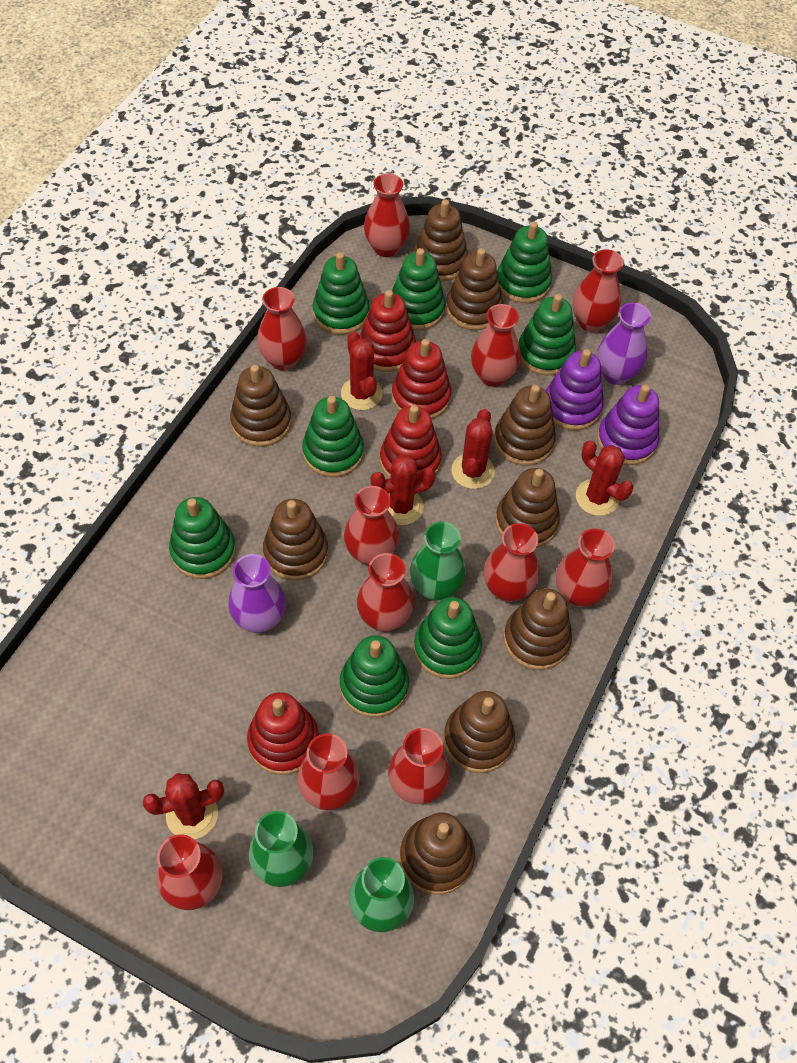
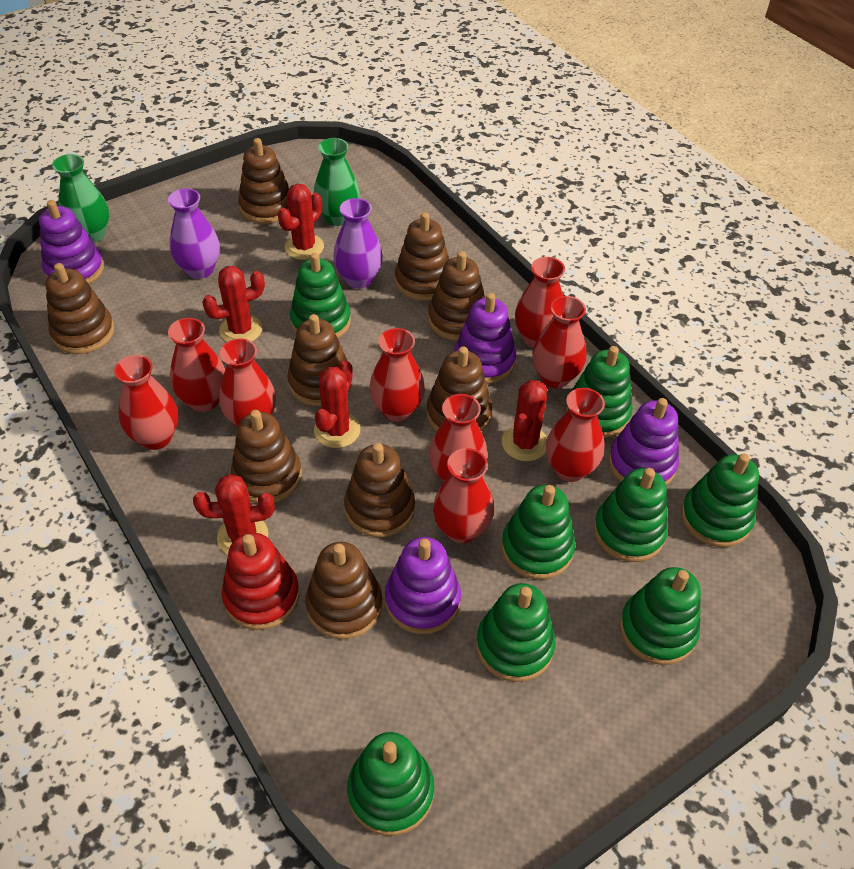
green vase: [249,811,313,887] [349,857,414,932] [410,522,466,601] = 3 -> [52,154,109,243] [314,138,360,226] = 2
purple stacking toy: [546,349,604,430] [597,384,659,465] = 2 -> [39,200,104,284] [385,537,461,634] [454,293,516,384] [609,398,679,485] = 4
red stacking toy: [247,692,319,775] [360,290,416,372] [380,405,442,479] [392,339,451,419] = 4 -> [222,533,299,630] = 1
red vase: [156,834,222,910] [257,287,307,371] [297,733,360,810] [344,486,399,566] [357,553,414,632] [364,173,410,257] [388,728,450,804] [471,304,521,387] [484,523,539,602] [556,529,615,607] [573,249,624,332] = 11 -> [114,355,178,450] [168,318,225,412] [219,338,276,427] [369,328,425,422] [429,394,487,482] [433,448,494,543] [515,257,565,348] [533,296,586,389] [546,388,605,482] = 9

